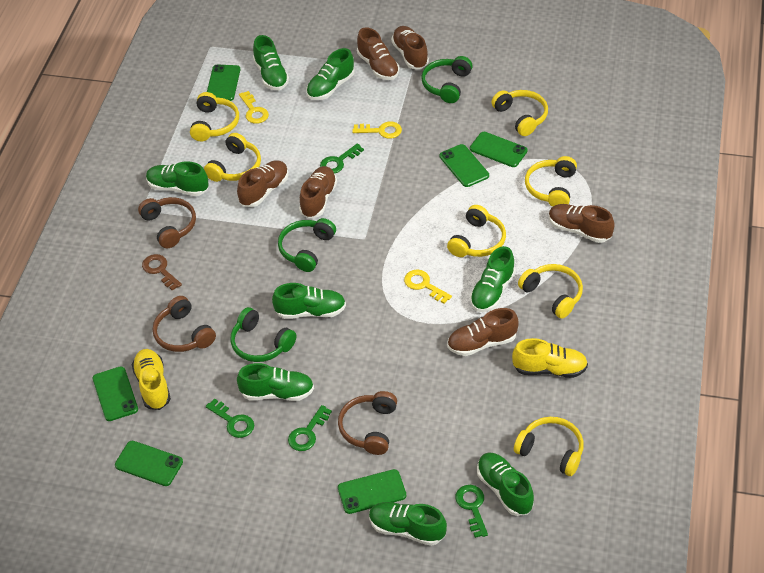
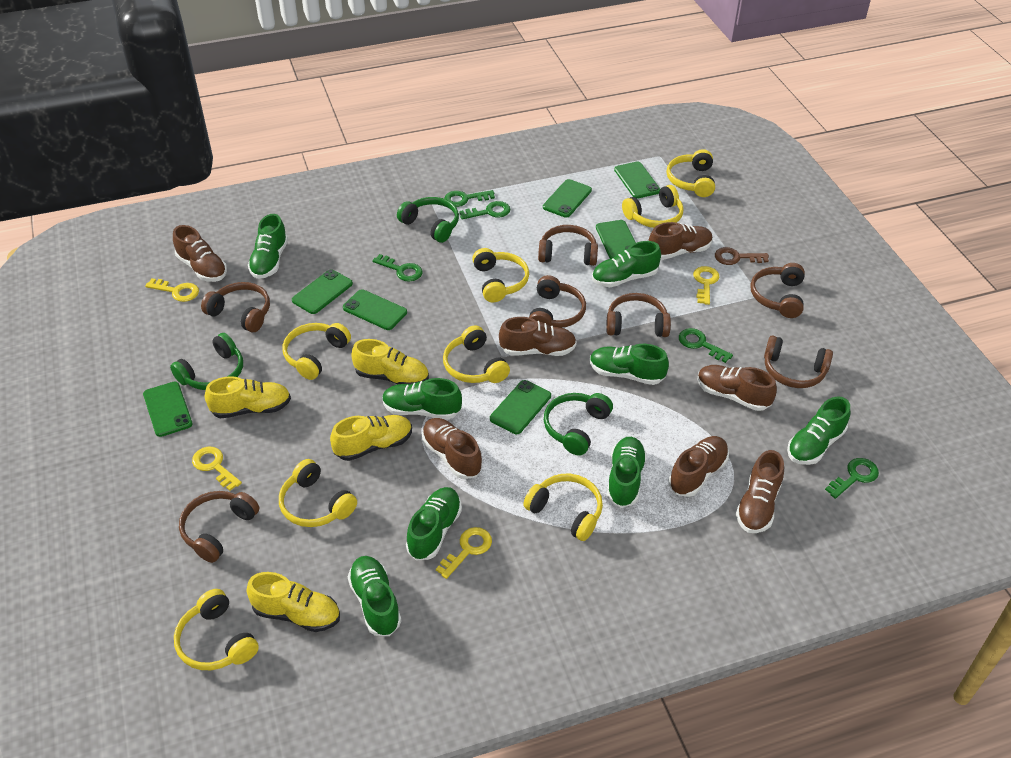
brown headphones: [138,197,196,248] [153,296,216,352] [338,391,397,455] = 3 -> [179,491,260,563] [201,282,270,332] [529,275,586,328] [538,225,598,266] [606,293,671,337] [750,263,805,318] [764,336,833,388] = 7
brown shoe: [237,160,288,207] [299,166,337,219] [357,27,399,80] [391,26,429,69] [447,308,519,356] [549,204,615,243] = 6 -> [173,225,227,282] [422,418,482,479] [499,317,577,356] [648,222,713,260] [669,436,729,497] [697,365,777,411] [736,450,784,533] = 7
green key: [206,399,254,438] [288,405,332,451] [320,143,364,174] [455,485,488,538] = 4 -> [372,254,422,282] [444,190,495,207] [459,201,511,219] [679,328,733,363] [825,458,879,499] = 5
green phone: [93,366,138,421] [115,441,183,486] [207,65,240,101] [338,469,406,514] [440,144,489,187] [470,132,527,167] = 6 -> [143,382,193,437] [292,269,353,314] [343,289,407,330] [490,380,551,434] [543,179,592,218] [596,220,636,259] [614,161,660,199] = 7
yellow headphones: [190,92,239,141] [204,133,261,182] [447,205,506,257] [492,90,548,136] [514,417,584,476] [518,264,583,319] [525,156,577,207] = 7 -> [174,589,259,670] [279,459,357,527] [283,323,351,380] [443,325,510,383] [472,248,529,302] [523,474,603,541] [622,185,684,228] [666,149,715,197] = 8
yellow key: [239,91,269,124] [352,121,402,139] [404,270,452,304] = 3 -> [145,278,199,302] [192,447,242,491] [436,527,492,579] [693,266,719,305] = 4
yellow shoe: [132,349,171,410] [512,338,588,378] = 2 -> [205,376,291,419] [247,572,340,632] [330,415,412,461] [351,339,429,384] = 4

